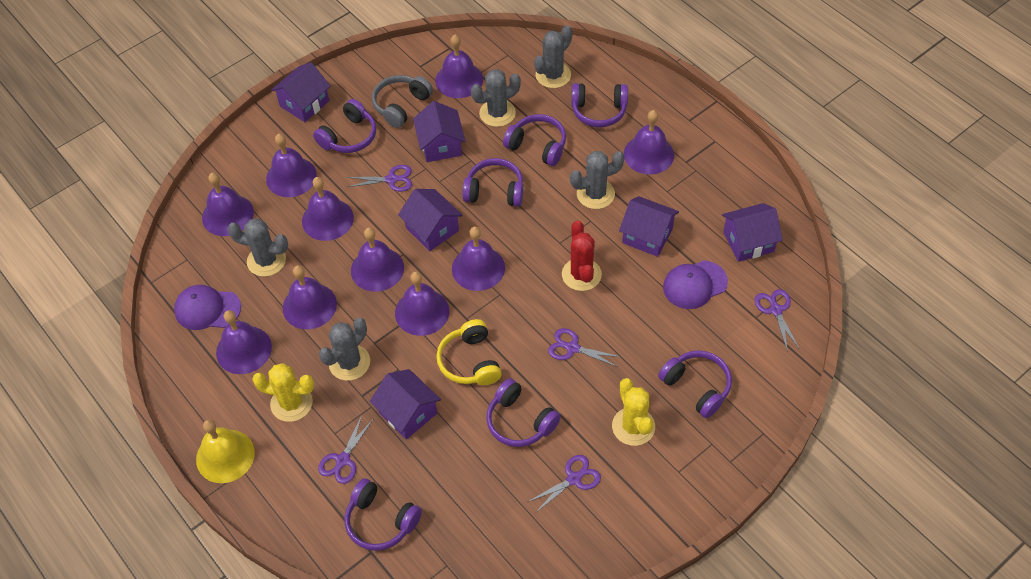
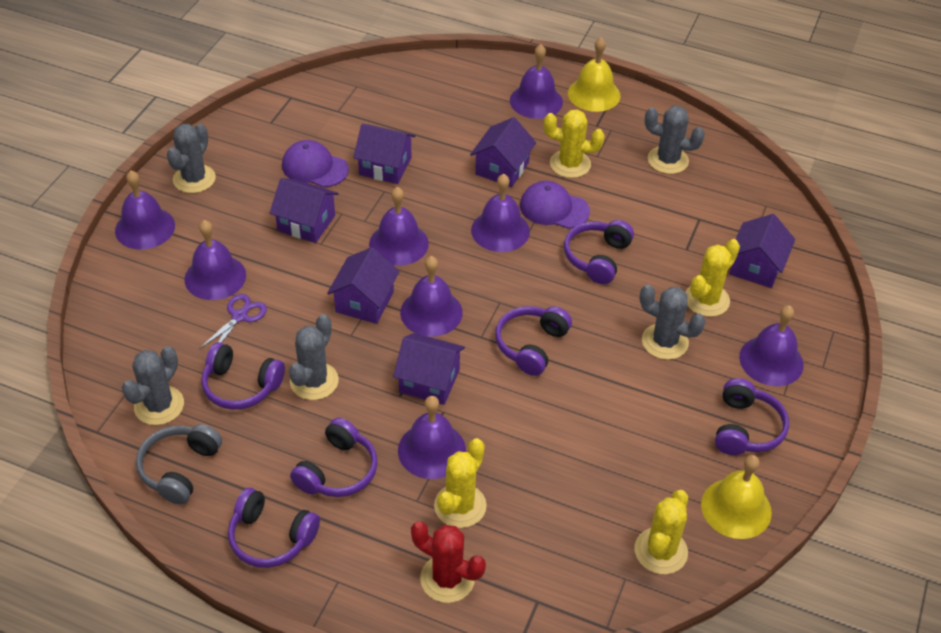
purple bell: [202,173,254,236] [216,310,272,374] [266,134,317,197] [283,265,337,329] [302,177,354,241] [351,227,404,292] [395,271,450,336] [435,35,483,98] [452,227,505,291] [624,110,674,174] = 10 -> [115,171,175,250] [185,220,246,300] [369,187,429,266] [398,396,466,479] [400,256,463,337] [471,174,530,252] [510,44,563,119] [739,305,804,386] = 8
purple headphones: [313,99,376,153] [344,478,422,551] [462,158,524,207] [486,378,561,447] [503,114,566,166] [571,83,628,127] [658,350,732,418] = 7 -> [201,342,285,410] [228,488,320,568] [290,418,378,497] [495,306,572,376] [564,220,634,284] [715,378,789,455] = 6
purple scissors: [318,416,373,484] [347,165,412,192] [528,455,601,513] [548,328,621,367] [755,289,800,352] = 5 -> [199,294,267,349] = 1
yellow bell: [196,419,255,483] = 1 -> [568,37,621,112] [701,455,772,539] = 2
yellow cactus: [252,363,314,422] [612,378,655,446] = 2 -> [434,438,487,528] [544,109,605,178] [635,490,688,574] [686,239,740,317] = 4
yellow headphones: [436,319,502,385] = 1 -> none = 0

